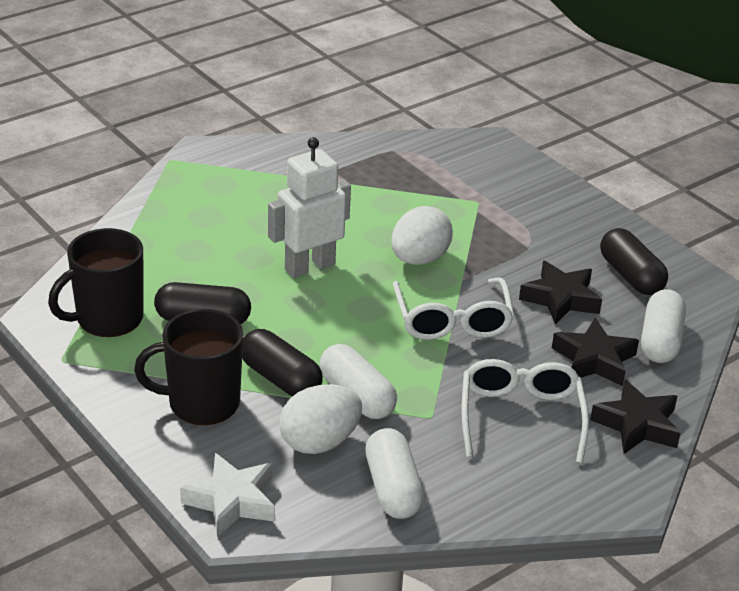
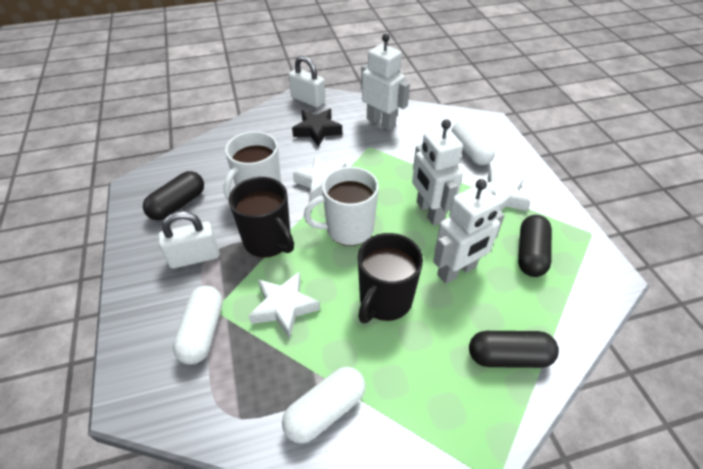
black star: [519,261,602,324] [552,318,639,386] [590,380,680,454] = 3 -> [292,109,342,147] = 1
white egg: [279,384,362,454] [391,206,453,265] = 2 -> none = 0
white glasses: [393,278,514,340] [462,359,589,463] = 2 -> none = 0
white mug: none = 0 -> [223,131,281,200] [304,167,379,246] = 2
white padlock: none = 0 -> [158,211,219,269] [289,56,325,108] = 2
white robot: [268,137,351,278] = 1 -> [361,34,410,130] [412,120,463,226] [433,179,505,284] = 3
white star: [180,453,275,537] = 1 -> [248,272,320,339] [293,156,346,201] [473,169,531,211] = 3

